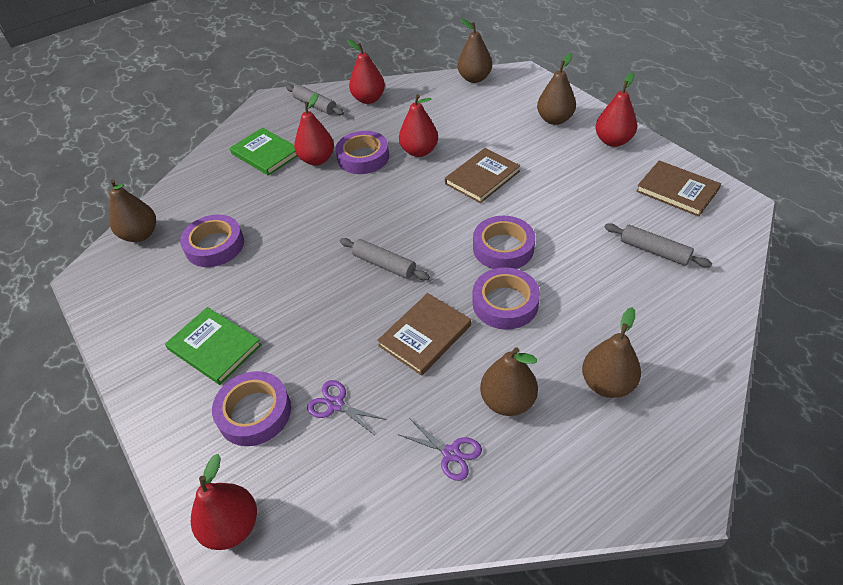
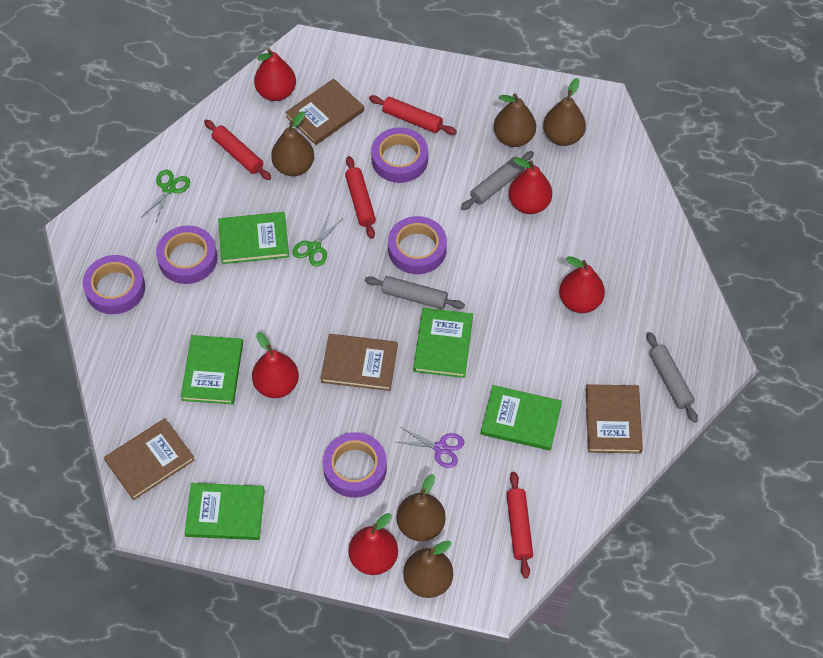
brown book: [377,293,471,376] [445,148,520,203] [636,160,721,217] = 3 -> [104,418,195,500] [285,79,364,145] [321,334,398,391] [586,384,643,454] = 4
green book: [165,307,262,385] [230,128,297,176] = 2 -> [181,335,243,404] [185,483,265,540] [218,212,289,264] [413,308,473,378] [481,385,562,451] = 5
green scissors: none = 0 -> [142,170,190,221] [292,214,342,266] = 2
purple scissors: [307,380,387,434] [397,418,482,481] = 2 -> [397,426,464,468] = 1
red rolling pin: none = 0 -> [204,120,271,180] [345,156,376,239] [369,95,457,135] [506,472,533,578] = 4

